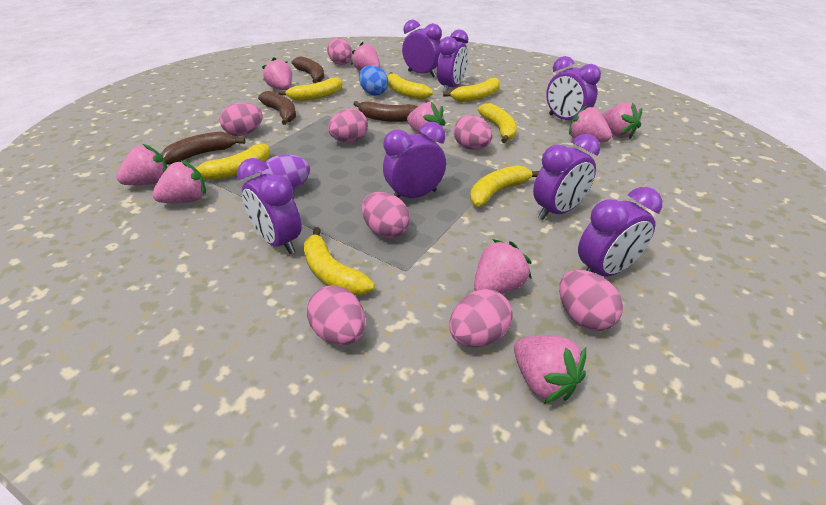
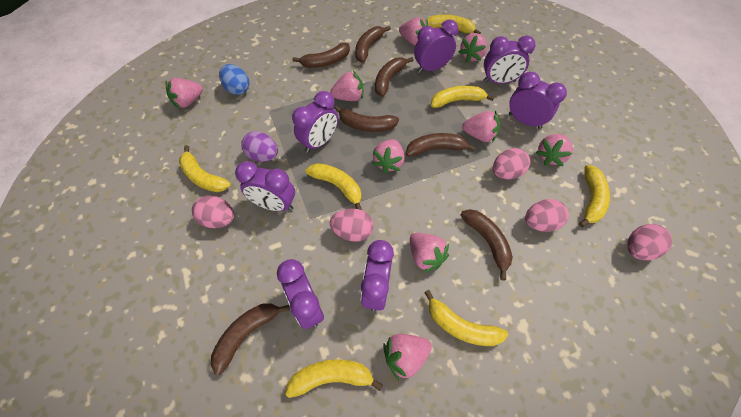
brown banana: [161,132,246,165] [258,91,296,125] [292,56,324,83] [353,101,418,122] = 4 -> [211,303,290,375] [293,43,350,68] [334,105,399,132] [355,26,391,63] [375,57,414,97] [406,133,476,156] [461,209,513,281] = 7
pink egg: [219,102,263,136] [307,286,365,345] [327,38,353,65] [328,108,368,142] [362,192,410,238] [449,289,513,347] [454,115,492,150] [559,270,623,331] = 8 -> [192,196,234,228] [330,209,373,242] [493,148,530,179] [525,199,569,232] [627,224,672,260] = 5

